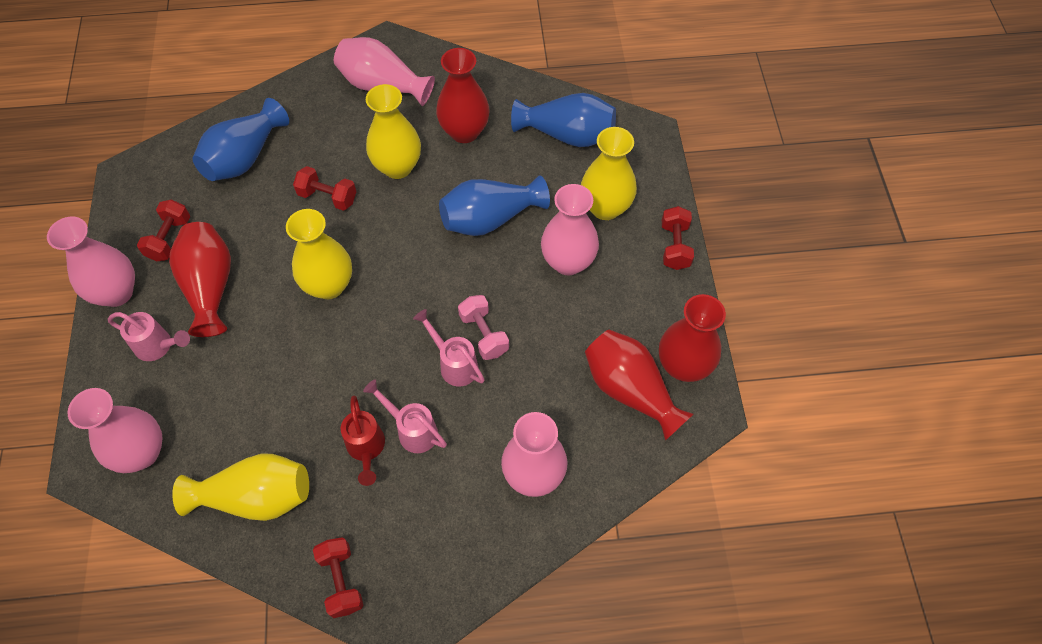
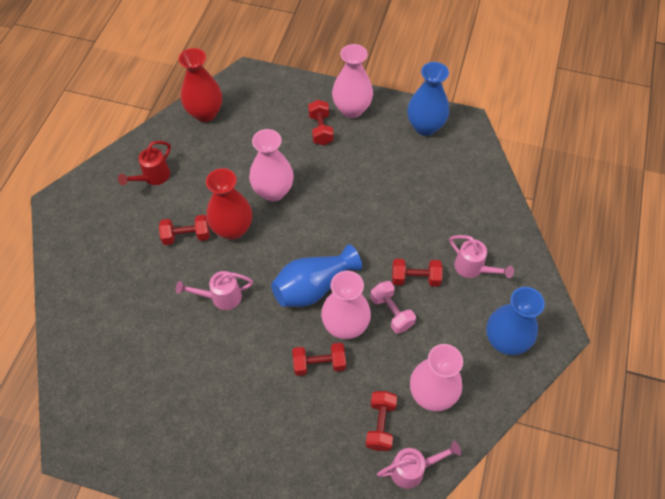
pink vase: [47,217,135,307] [67,388,163,473] [334,37,435,106] [501,412,567,497] [541,184,599,276] = 5 -> [249,129,294,202] [321,271,371,339] [332,44,373,118] [410,344,463,411] = 4
red dumbbell: [137,199,190,262] [293,166,356,211] [313,537,363,618] [662,206,694,270] = 4 -> [159,215,210,245] [292,343,346,376] [308,100,333,145] [366,391,397,451] [392,259,443,287] = 5
red vase: [169,222,231,337] [436,48,490,143] [585,329,693,441] [659,294,726,382] = 4 -> [179,48,222,122] [206,168,252,240] = 2
yellow vase: [172,453,309,521] [286,209,352,299] [366,84,421,179] [581,127,637,220] = 4 -> none = 0

